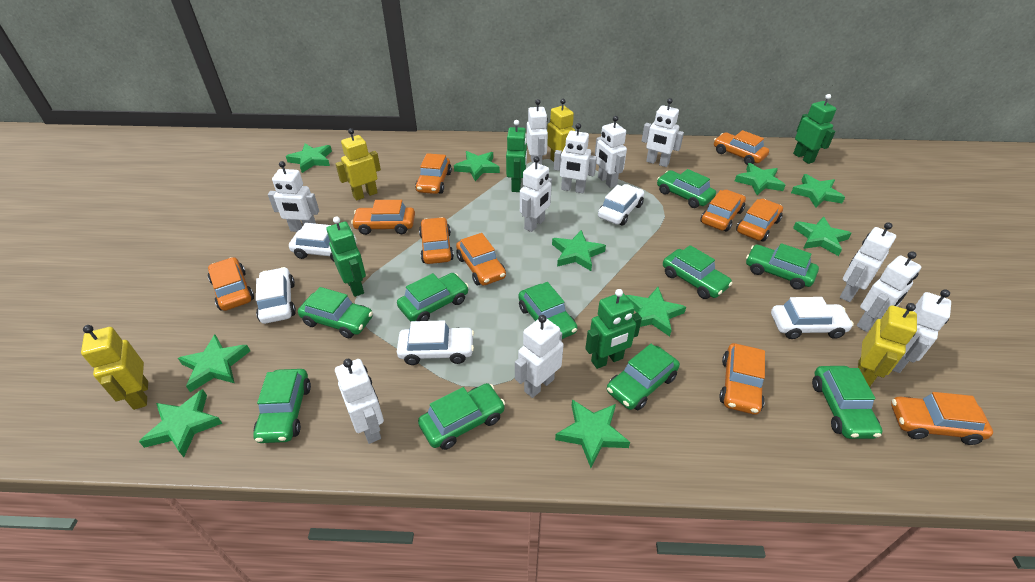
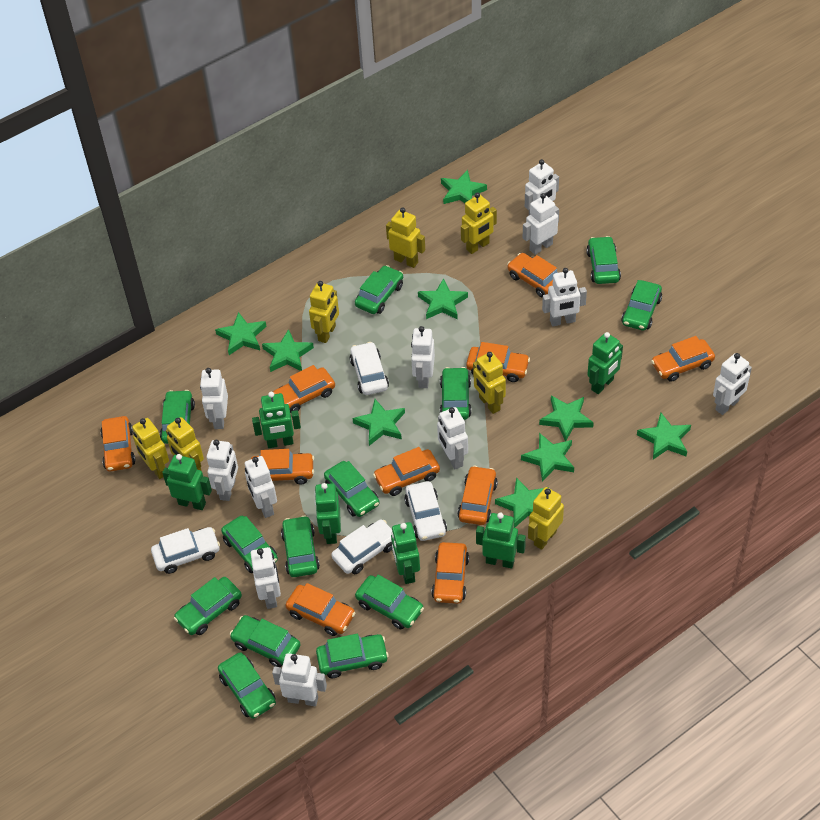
green car: [253,369,311,443] [298,287,373,338] [397,273,469,321] [418,383,505,450] [518,282,578,339] [607,344,680,410] [657,169,716,208] [663,245,733,299] [746,243,819,290] [812,366,882,439] = 10 -> [160,390,195,444] [174,577,242,635] [218,652,276,719] [221,516,278,573] [230,615,301,667] [281,515,320,577] [316,634,389,678] [324,461,380,517] [355,265,403,314] [355,575,424,629] [440,367,471,420] [586,236,621,284] [621,280,662,331] = 13
green robot: [326,216,366,297] [506,120,527,192] [585,289,642,369] [793,94,837,164] = 4 -> [162,454,212,510] [252,392,301,448] [314,483,341,544] [391,522,420,584] [476,513,526,569] [587,332,623,394] = 6
green star: [139,389,223,457] [178,335,250,392] [286,143,332,173] [454,151,500,181] [552,230,606,271] [555,399,630,468] [626,287,686,337] [735,163,786,195] [791,174,845,207] [793,217,852,256] = 10 -> [215,312,267,355] [262,329,314,372] [352,399,405,446] [418,278,468,320] [441,170,487,204] [495,477,549,528] [521,433,574,482] [539,396,594,441] [637,412,691,459] = 9
white car: [256,267,296,324] [289,223,357,261] [397,320,474,365] [598,184,644,225] [771,297,854,339] = 5 -> [151,527,220,574] [331,520,392,574] [350,342,389,395] [404,481,447,541] = 4
yellow robot: [81,325,148,410] [335,128,381,200] [547,99,575,162] [858,303,917,387] = 4 -> [132,418,169,479] [166,417,204,471] [309,281,339,343] [386,208,425,268] [461,193,497,254] [473,352,506,414] [528,487,564,550] = 7

